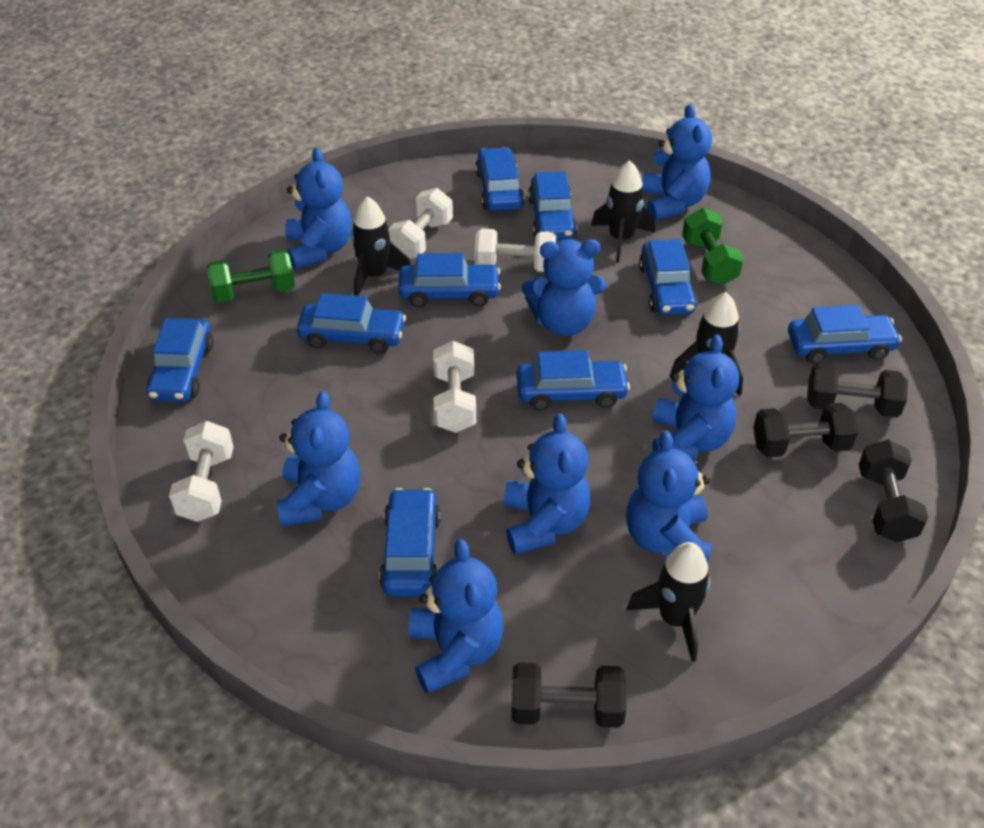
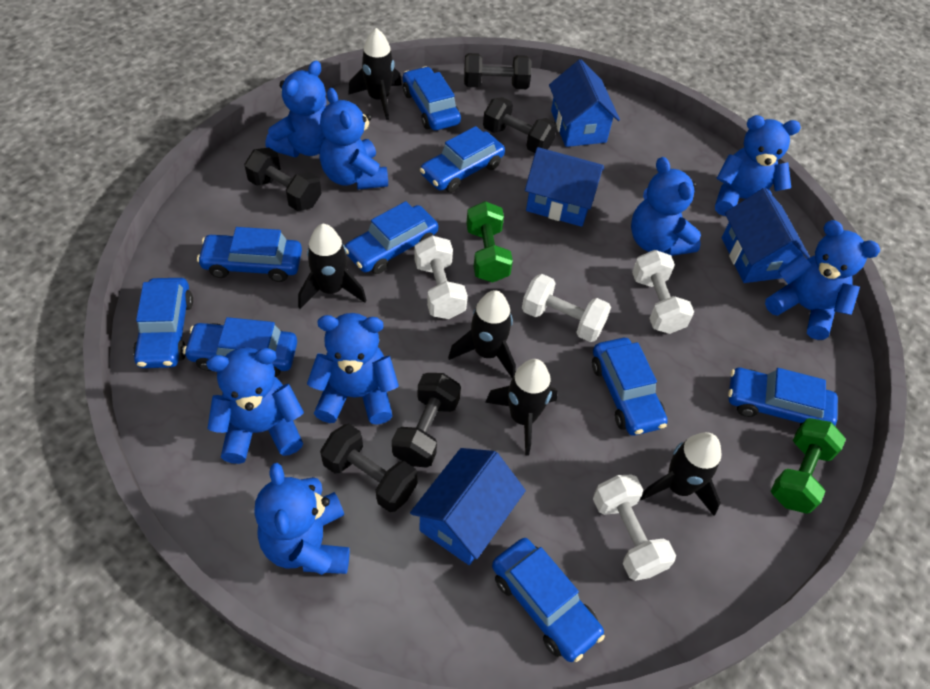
black dumbbell: [511,663,626,728] [753,403,858,457] [807,363,908,418] [858,439,928,542] = 4 -> [244,148,322,211] [320,424,418,512] [392,373,461,468] [464,53,531,89] [483,97,557,153] = 5
black rocket: [351,196,411,296] [591,160,655,263] [626,542,711,662] [670,292,743,396] = 4 -> [298,224,367,309] [348,28,402,120] [448,290,516,378] [485,359,558,456] [640,432,721,516] = 5
blue house: none = 0 -> [410,448,526,565] [525,147,604,227] [549,60,620,147] [722,188,810,283] = 4

